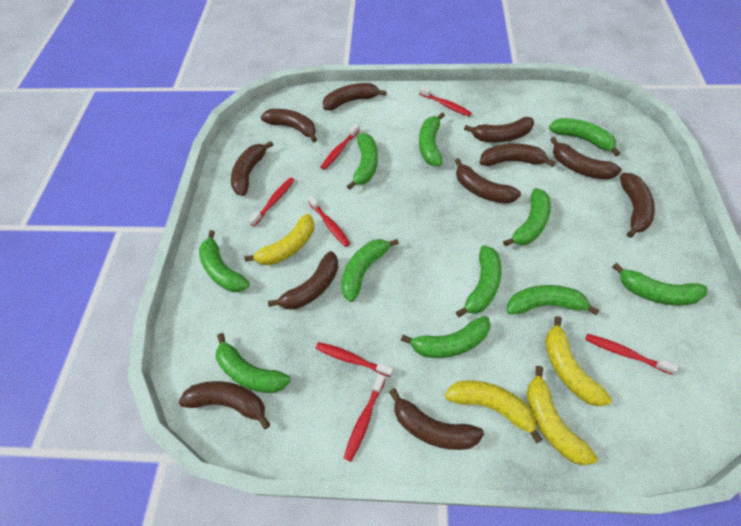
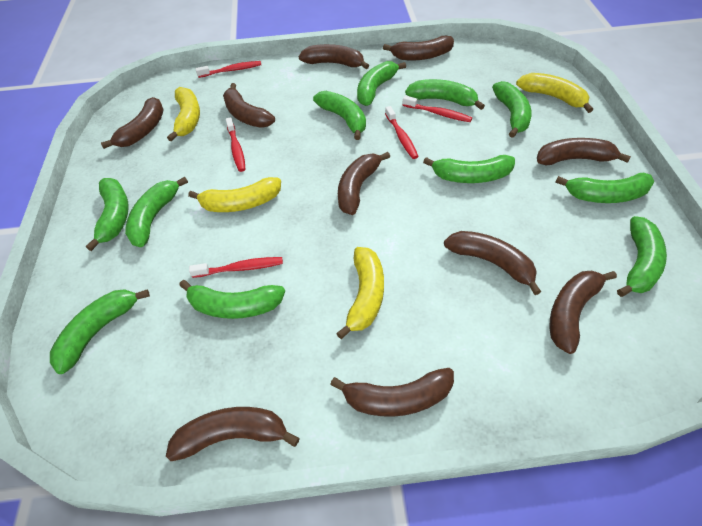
brown banana: [179,381,271,429] [231,141,273,196] [261,109,317,142] [268,251,339,310] [323,83,387,110] [389,388,484,450] [455,158,521,204] [464,117,534,142] [479,144,556,167] [550,137,621,180] [620,173,655,238] = 11 -> [101,97,164,149] [166,407,300,461] [223,83,275,128] [299,44,369,69] [330,368,454,417] [338,152,390,215] [383,36,454,61] [444,231,541,295] [537,138,631,166] [550,271,617,354] = 10
red toothbrush: [248,177,294,227] [307,195,350,247] [315,342,393,377] [321,123,360,170] [343,374,386,462] [419,86,471,116] [585,334,678,375] = 7 -> [189,257,283,278] [196,61,261,78] [226,117,245,172] [385,106,419,159] [403,96,472,122] = 5

